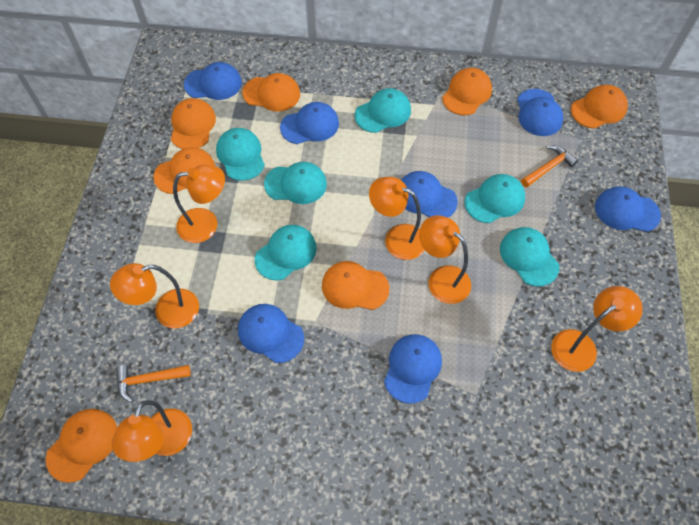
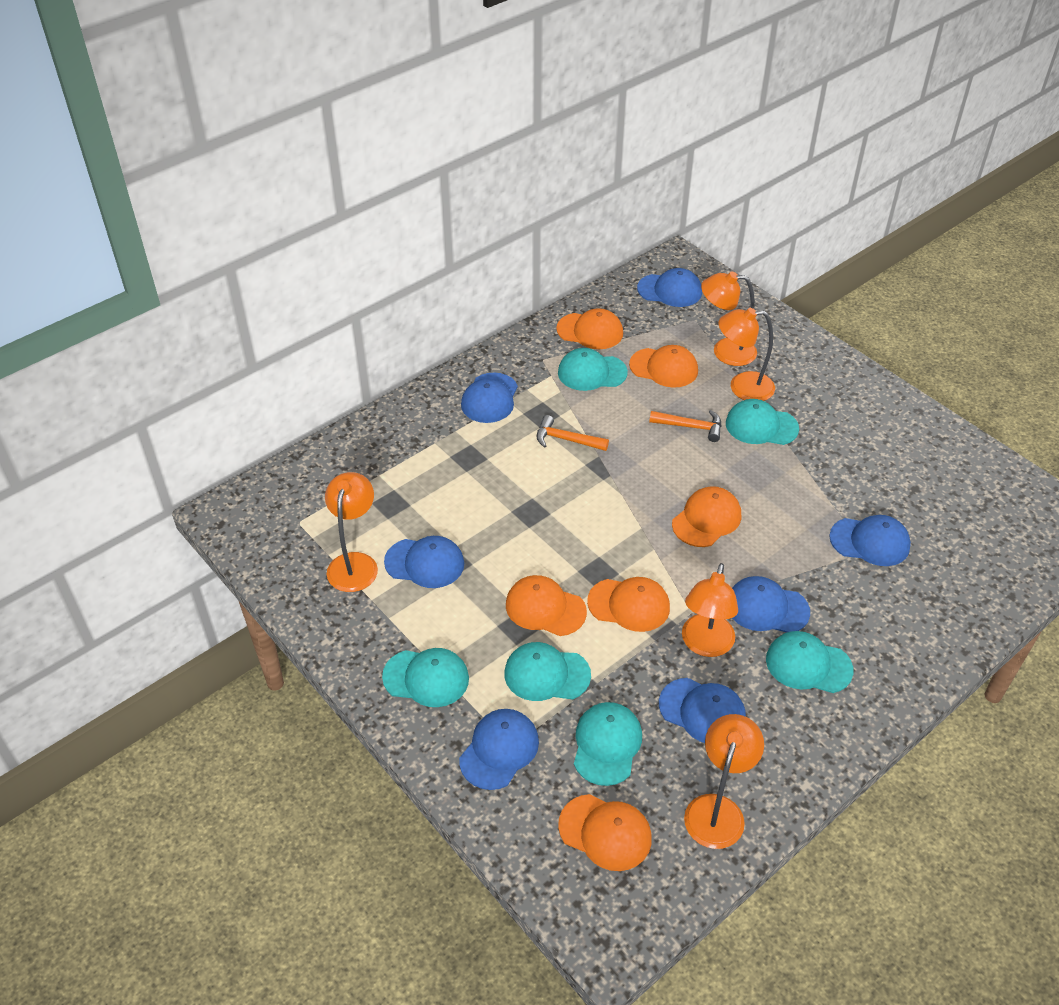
orange cap: [46,409,117,483] [153,147,215,194] [171,98,216,149] [242,73,300,111] [322,261,389,310] [442,68,492,115] [571,85,628,128] = 7 -> [506,575,587,636] [556,308,623,349] [558,794,652,871] [587,577,670,632] [629,345,698,388] [672,486,741,547] = 6
orange lamp: [110,263,199,328] [112,400,192,462] [173,165,225,243] [369,177,424,260] [419,215,471,304] [551,286,643,372] = 6 -> [325,472,378,592] [682,563,738,657] [684,714,764,849] [701,271,757,366] [719,308,775,401] = 5

